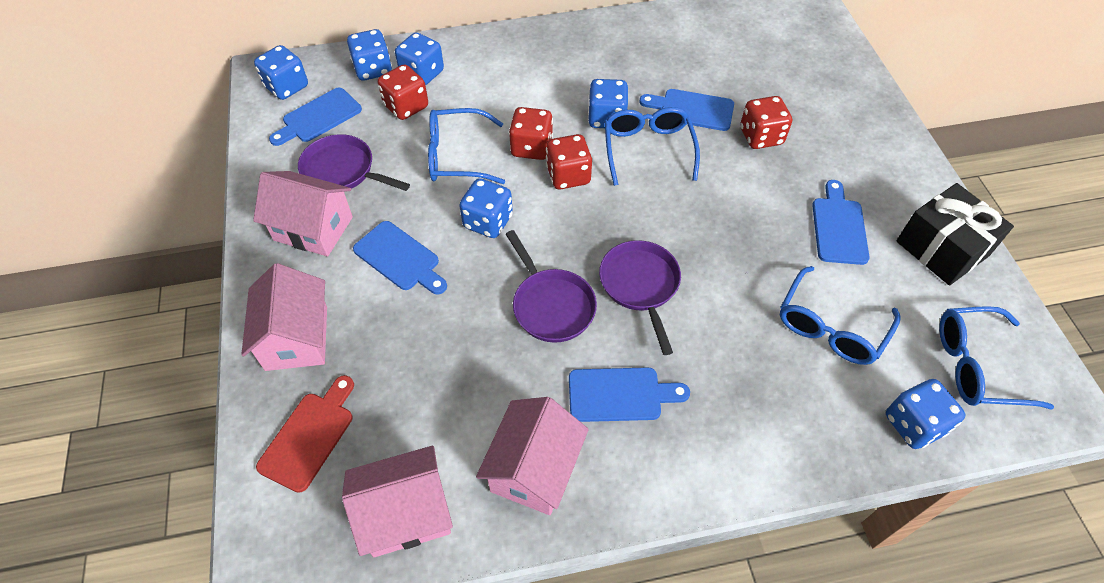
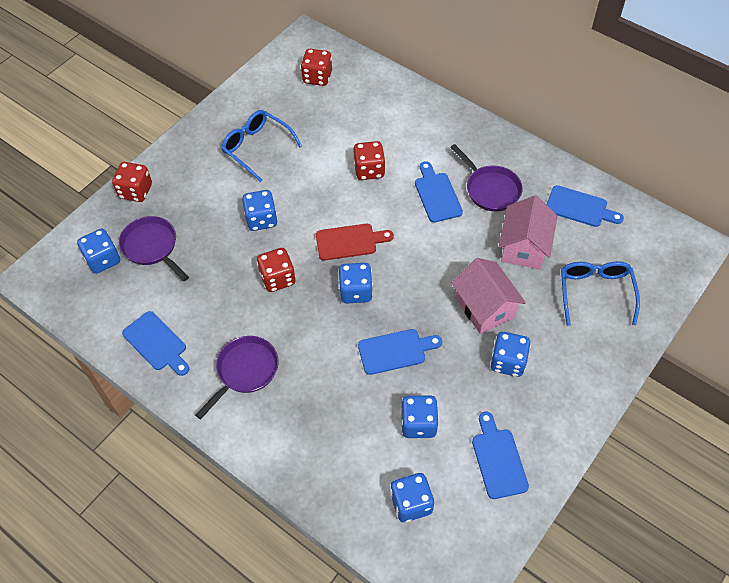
black gift: [896,183,1014,285] = 1 -> none = 0
blue glasses: [428,108,505,184] [605,107,700,186] [780,266,901,365] [939,306,1054,409] = 4 -> [221,110,302,182] [561,261,640,326] = 2
pink house: [241,263,327,371] [253,171,353,257] [342,446,453,557] [476,397,589,515] = 4 -> [452,258,526,334] [499,196,557,269] = 2

